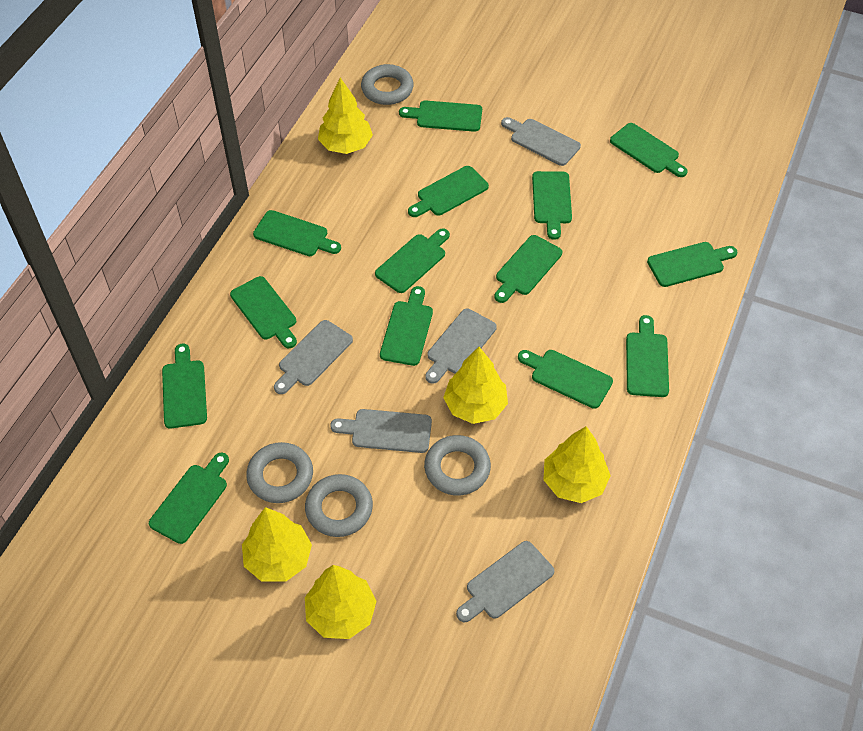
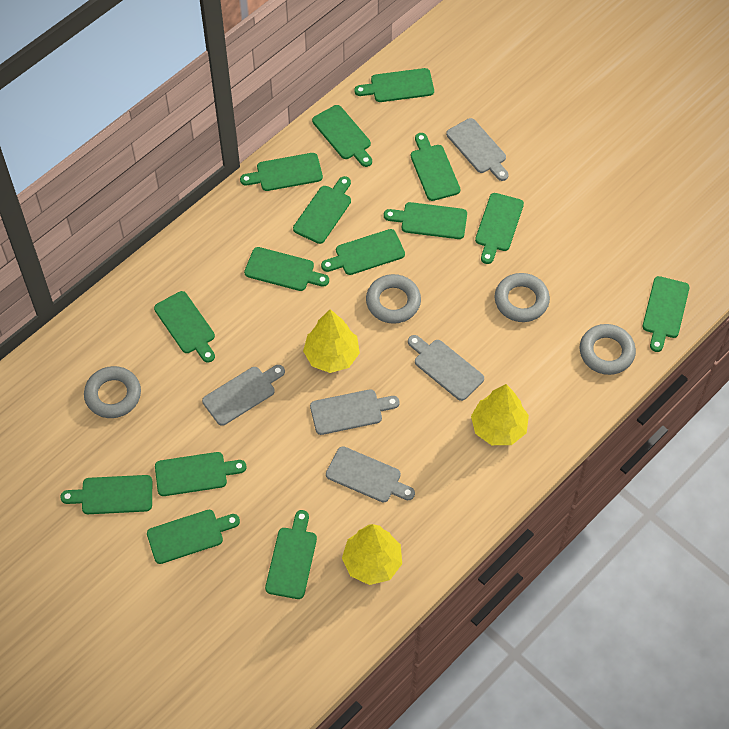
green cutting board: [149,453,229,544] [162,343,207,428] [230,276,297,348] [253,210,341,256] [375,228,450,293] [380,286,433,366] [399,101,482,132] [408,166,489,217] [494,235,562,303] [518,350,613,409] [532,171,572,240] [610,123,688,177] [626,315,669,397] [647,242,737,287] = 14 -> [60,475,152,514] [147,510,240,564] [154,291,215,363] [155,452,247,496] [240,153,323,191] [244,247,329,291] [265,510,317,599] [293,176,351,244] [312,105,372,167] [321,229,405,275] [354,68,434,102] [384,202,467,239] [411,133,460,201] [475,193,524,264] [642,276,689,352] = 15
yellow tree: [242,507,312,582] [305,565,377,639] [318,78,373,154] [443,347,508,424] [544,426,611,503] = 5 -> [303,309,360,373] [342,524,402,585] [471,384,529,445] = 3

